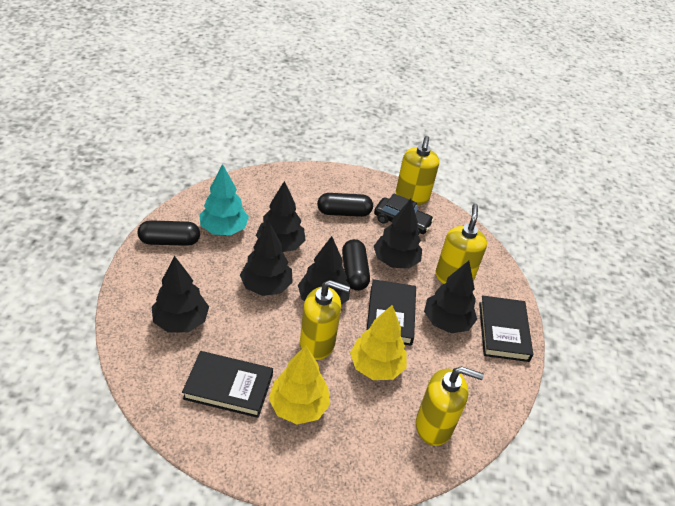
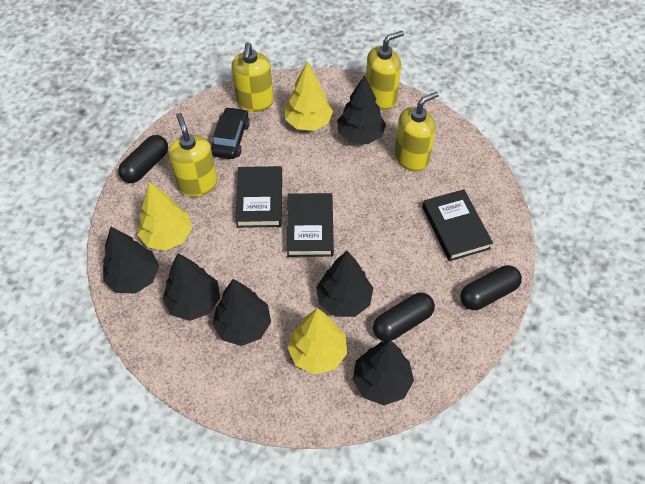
turquoise tree: [199,164,249,235] = 1 -> none = 0
yellow tree: [269,345,330,424] [350,305,407,380] = 2 -> [138,182,192,251] [285,62,333,131] [287,308,347,375] = 3

